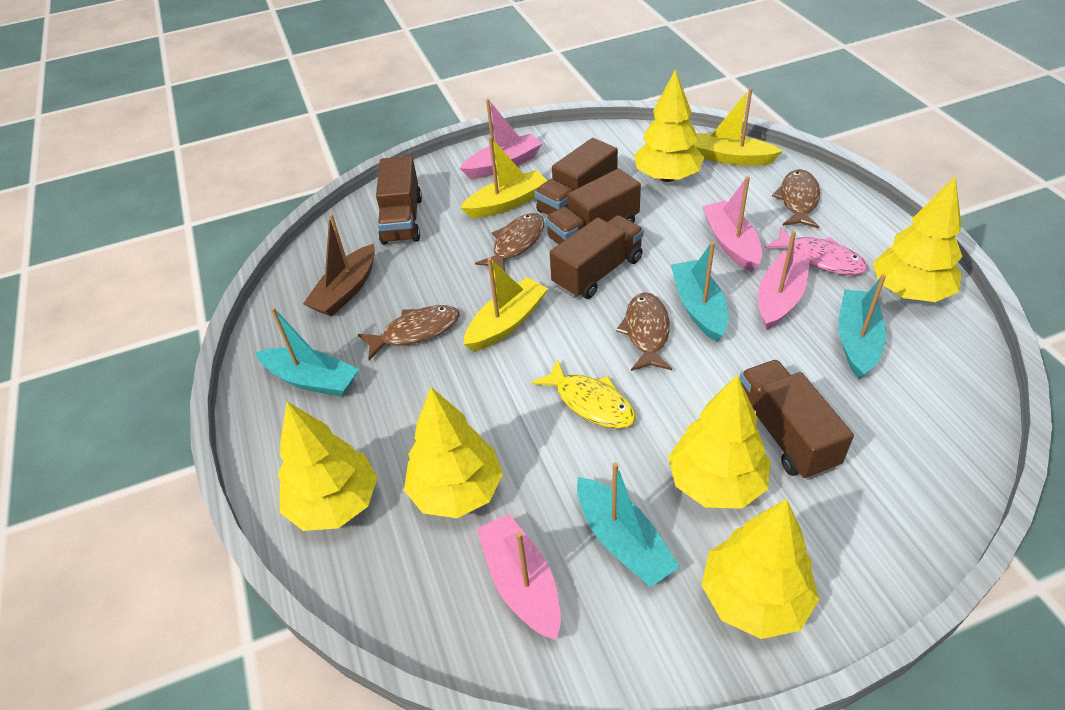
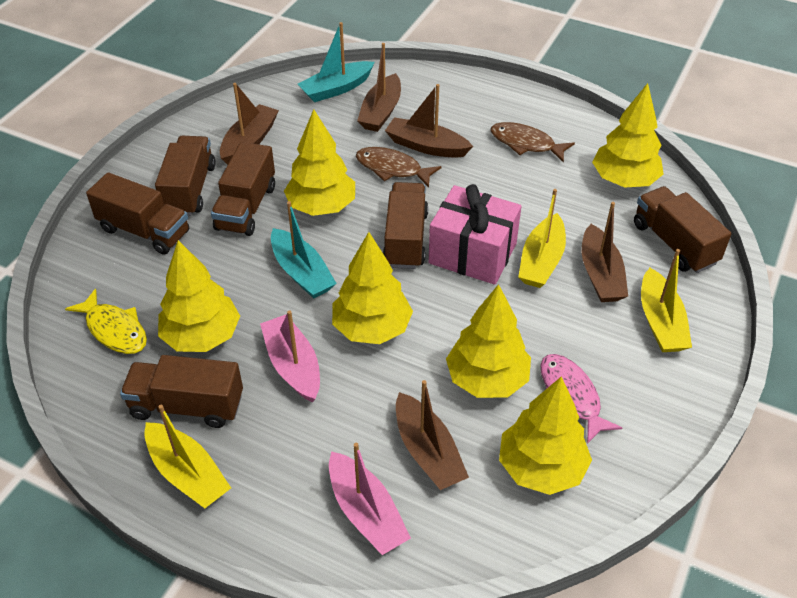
brown boat: [303,214,375,316] = 1 -> [220,83,279,165] [357,43,401,132] [385,84,473,158] [396,380,469,490] [582,202,628,302] = 5
brown fish: [358,305,460,360] [475,213,545,271] [616,292,672,371] [772,169,820,228] = 4 -> [356,147,441,187] [490,122,575,163] = 2
brown truck: [376,156,422,245] [534,138,618,215] [545,169,641,245] [550,215,644,299] [739,360,854,480] = 5 -> [86,172,189,255] [120,355,243,428] [155,136,216,216] [211,142,275,236] [383,182,429,269] [634,186,732,273] = 6
pink boat: [460,99,543,179] [477,514,561,641] [702,176,762,272] [758,231,810,330] = 4 -> [260,310,320,402] [329,443,411,555] = 2
pink gift: none = 0 -> [428,184,522,285] = 1
turquoise boat: [256,307,359,397] [577,462,680,587] [671,241,728,342] [838,274,886,379] = 4 -> [271,201,337,298] [298,22,375,102] = 2

